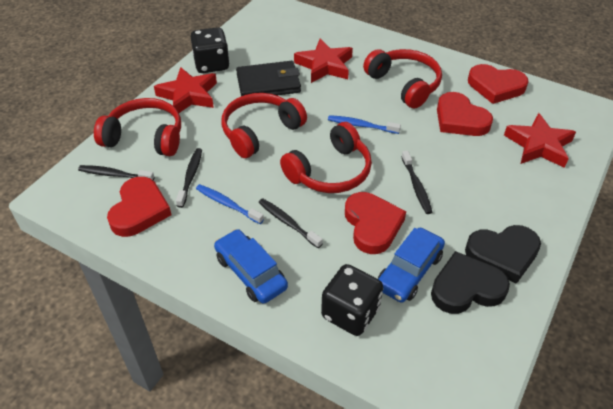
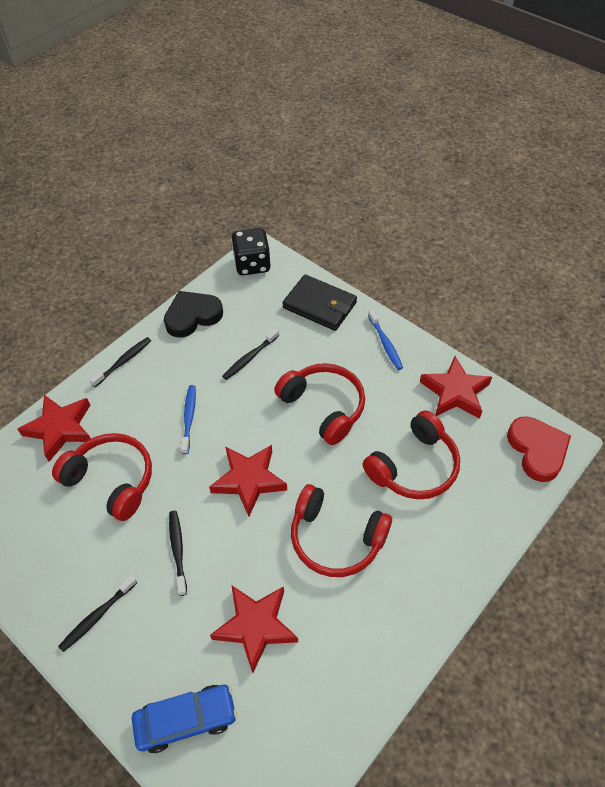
black dice: [191,27,230,73] [321,264,383,336] = 2 -> [231,228,270,275] = 1
black heart: [431,251,510,314] [465,225,541,284] = 2 -> [164,291,223,338] = 1
blue car: [214,229,288,304] [378,228,445,303] = 2 -> [132,685,237,753] = 1
red heart: [107,177,172,237] [345,192,406,254] [437,92,493,136] [468,64,529,104] = 4 -> [507,416,571,482] = 1
red star: [154,67,217,113] [294,39,353,83] [504,113,576,168] = 3 -> [18,395,91,462] [209,445,287,517] [210,585,298,673] [420,356,492,419] = 4

